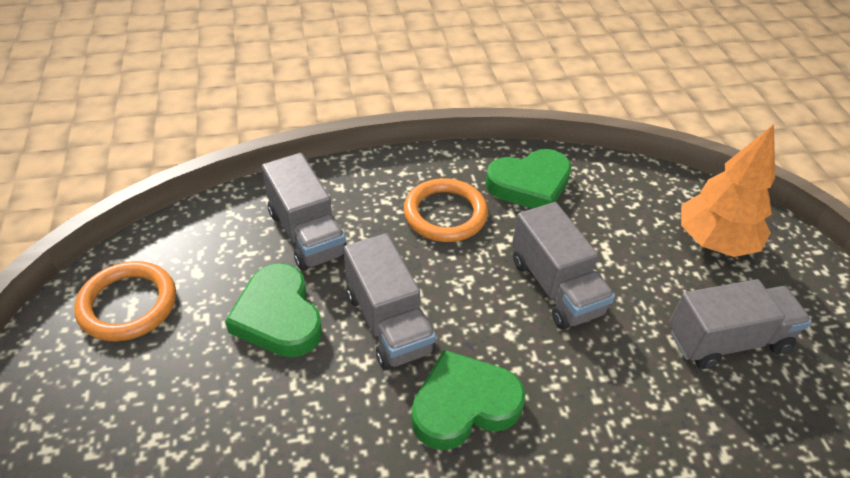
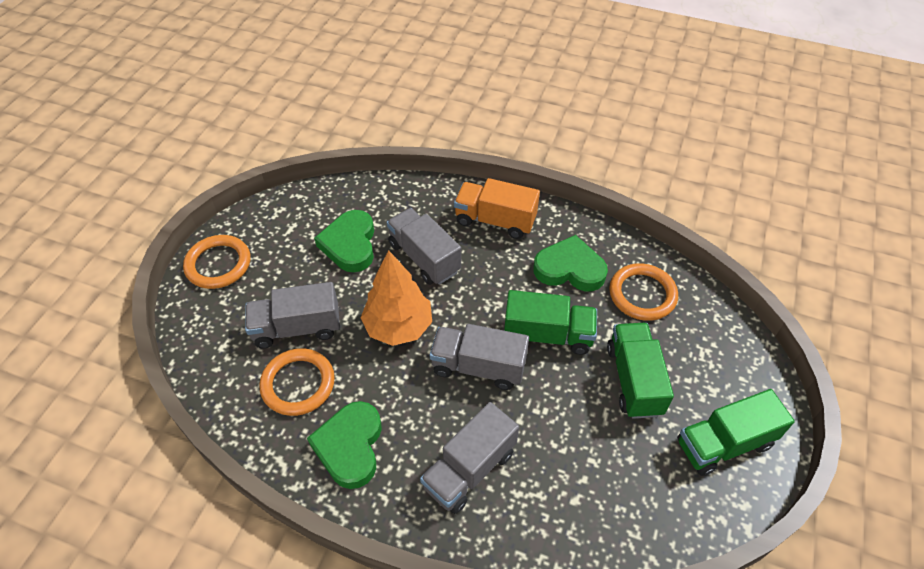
green truck: none = 0 -> [504,290,597,355] [607,323,674,419] [677,389,795,476] = 3
orange ring: [74,261,176,342] [404,178,488,242] = 2 -> [183,235,250,289] [259,348,335,416] [609,263,678,321] = 3
orange truck: none = 0 -> [454,178,540,239] = 1

